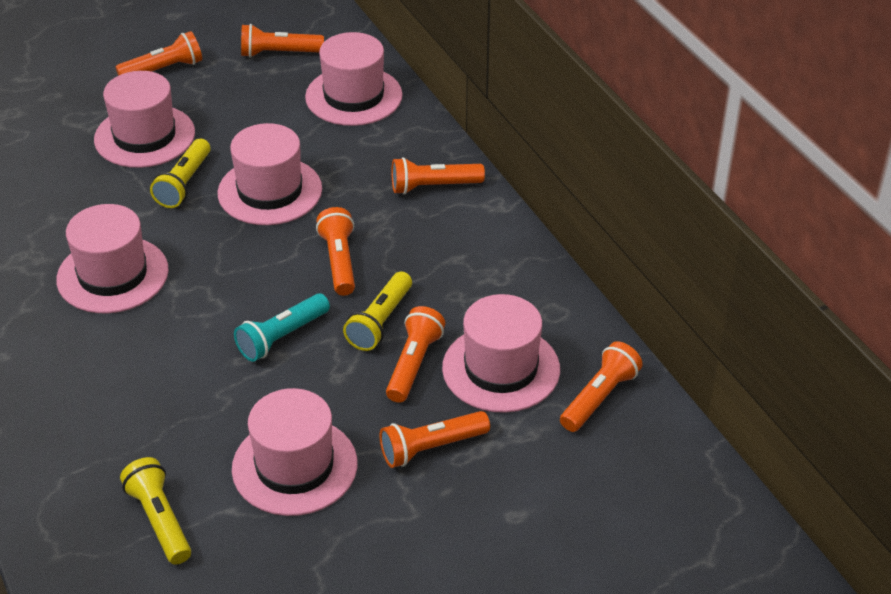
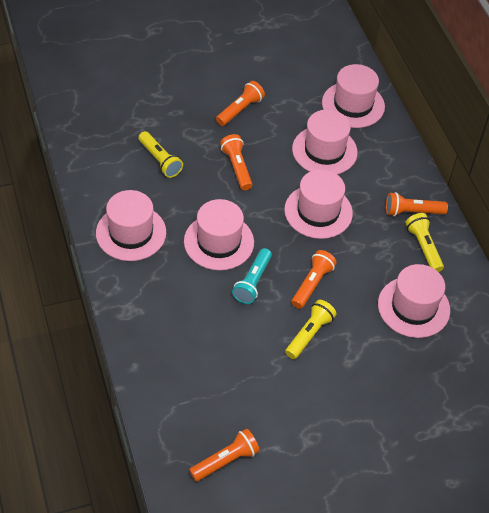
orange flashlight: [116,31,202,76] [241,24,324,58] [316,207,355,296] [380,411,490,468] [386,306,445,403] [391,157,485,195] [560,341,643,432] = 7 -> [189,429,260,482] [216,81,265,126] [220,134,252,190] [292,250,337,309] [386,192,448,216] = 5

